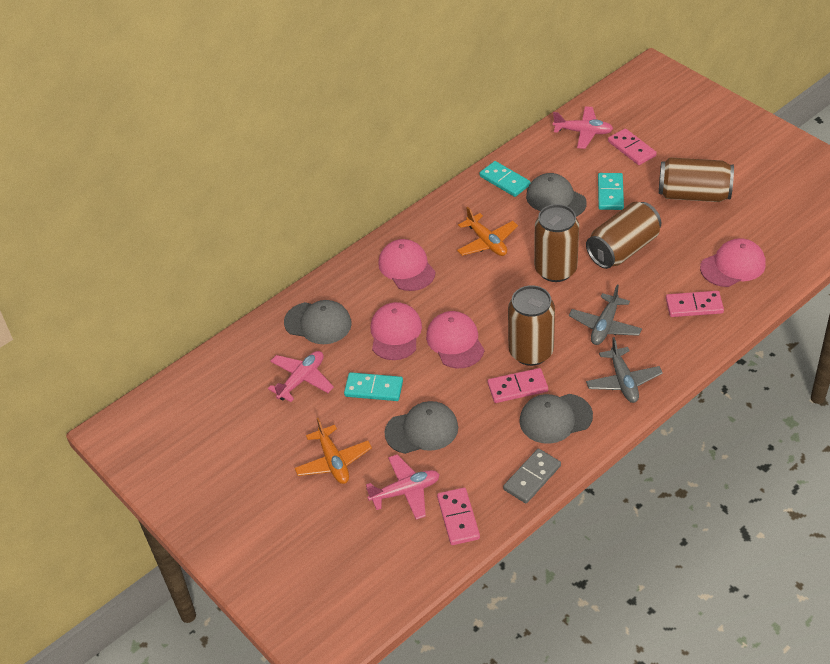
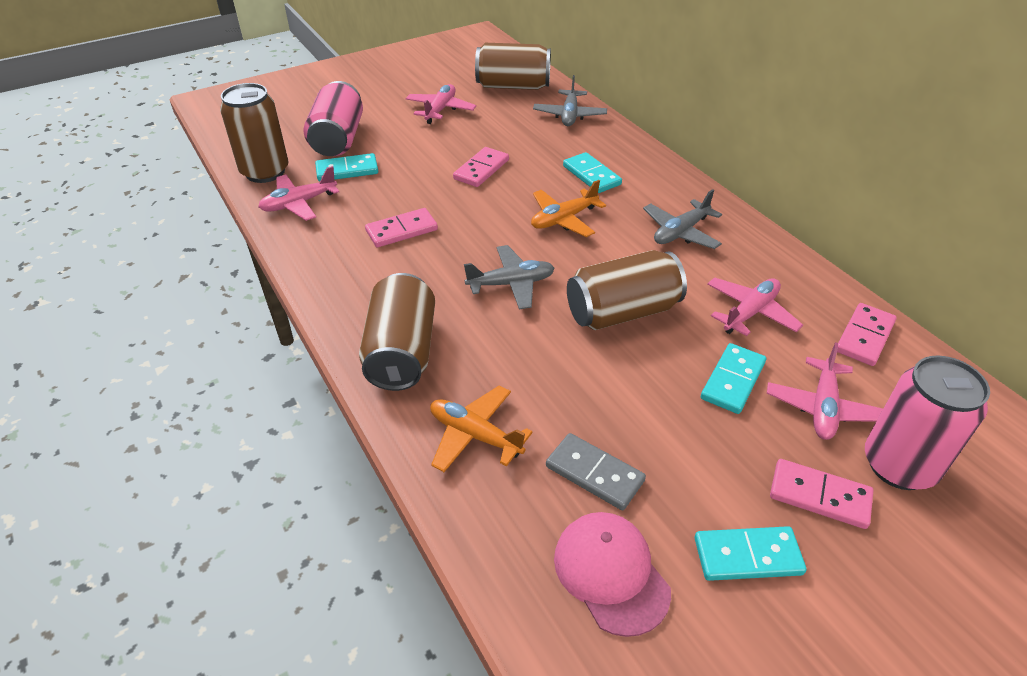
grey cap: [284,300,352,344] [384,401,458,454] [519,394,593,444] [526,173,587,217] = 4 -> none = 0
grey plane: [569,285,642,345] [586,337,663,403] = 2 -> [464,245,555,310] [533,75,607,126] [643,189,722,249] = 3
pink can: none = 0 -> [304,81,363,156] [865,356,990,490] = 2
pink cap: [370,302,422,360] [378,239,436,291] [426,311,485,368] [700,238,766,287] = 4 -> [554,512,671,637] = 1
pink plane: [268,351,334,402] [366,454,440,520] [553,106,613,149] = 3 -> [258,166,339,221] [406,84,476,124] [707,278,803,336] [767,342,883,440] = 4
turquoise domino: [344,372,403,401] [479,161,531,197] [598,173,624,210] = 3 -> [315,153,378,181] [563,152,622,193] [695,526,807,581] [701,343,766,414] = 4

